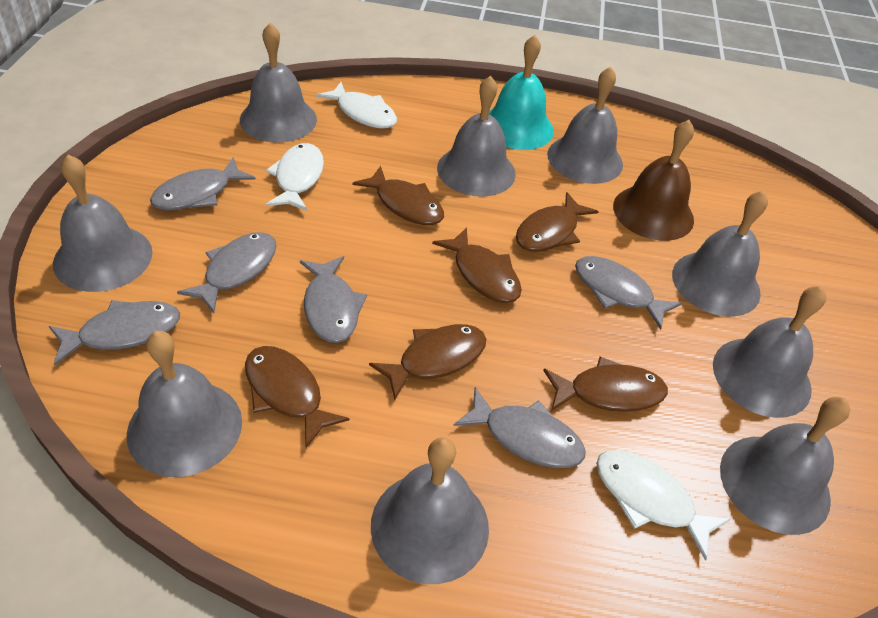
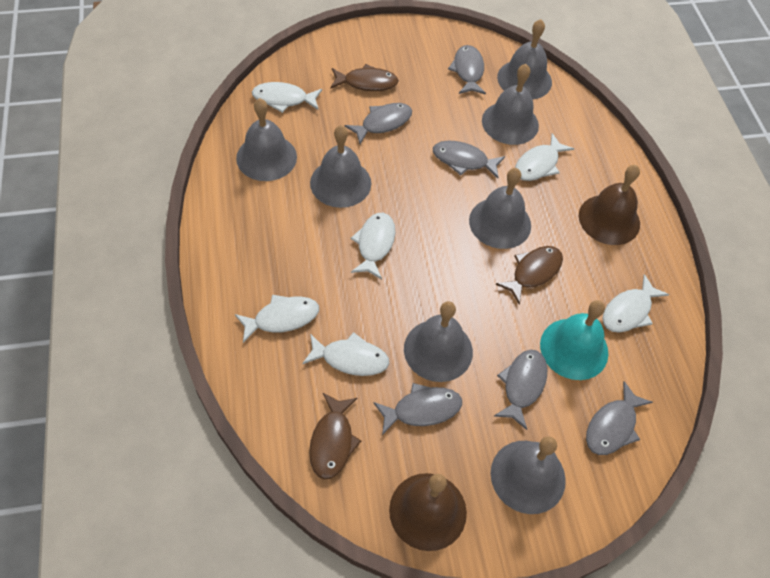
brown bell: [613,120,694,241] = 1 -> [389,473,467,551] [579,165,640,245] = 2
brown fish: [245,346,350,448] [353,166,444,225] [369,324,486,400] [432,227,522,303] [516,192,599,252] [543,356,668,412] = 6 -> [309,393,361,480] [330,64,399,91] [495,246,563,305] = 3
grey bell: [53,155,152,292] [127,331,242,477] [240,23,317,143] [371,437,489,584] [437,76,516,197] [547,67,623,184] [672,190,768,317] [713,286,826,418] [720,397,850,535] = 9 -> [236,98,297,181] [310,125,371,208] [404,301,473,382] [469,168,531,249] [482,64,539,145] [491,436,566,514] [497,19,552,100] = 7
white fish: [266,143,324,211] [316,82,397,128] [596,450,731,561] = 3 -> [235,295,319,343] [252,82,322,113] [302,332,389,376] [351,213,395,279] [515,133,574,181] [603,274,669,333] = 6

